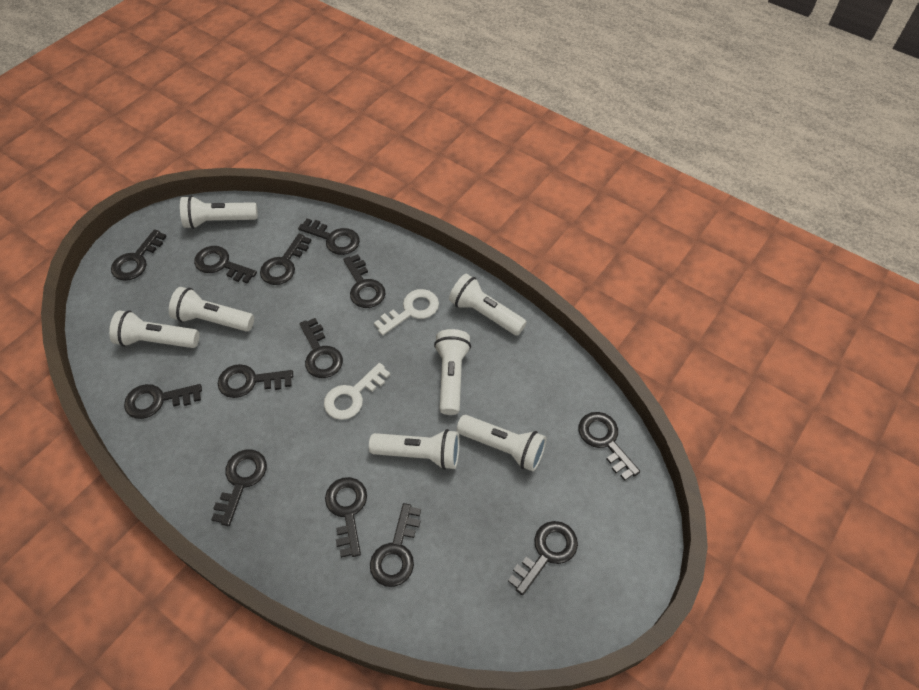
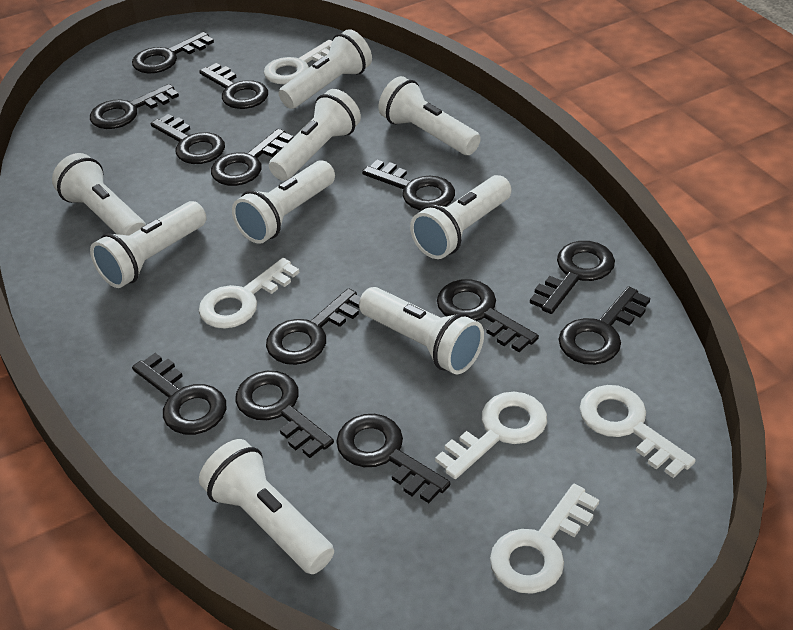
white flashlight: [109,310,199,348] [169,287,254,332] [180,196,258,229] [369,429,459,470] [434,329,471,415] [449,274,527,336] [456,415,547,471] = 7 -> [52,153,146,235] [90,201,206,288] [199,439,334,574] [232,160,335,244] [269,89,361,181] [279,29,372,109] [359,287,484,374] [378,76,481,155] [410,175,512,259] = 9
white key: [324,363,391,420] [374,289,439,335] = 2 -> [199,258,300,329] [264,40,332,84] [435,392,547,479] [490,484,599,594] [579,385,696,478] = 5

